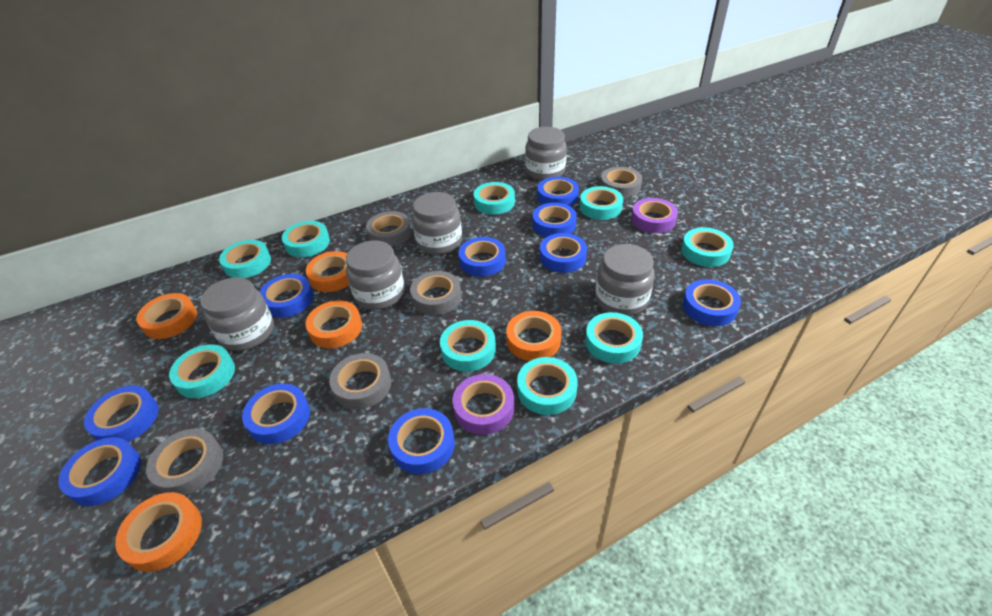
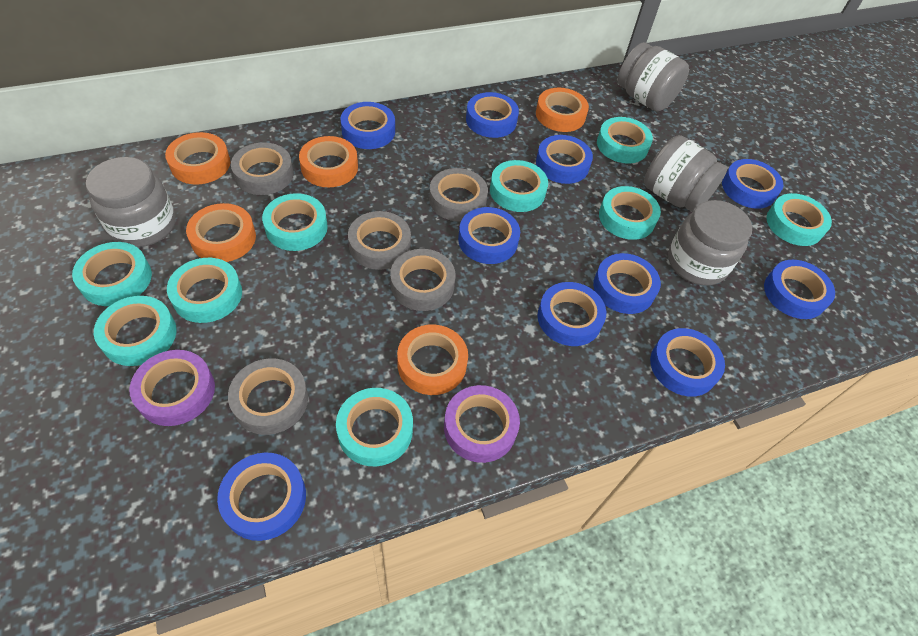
grey jar: [201,277,274,351] [346,241,405,310] [412,192,462,255] [525,127,567,181] [595,244,654,316] = 5 -> [86,157,176,247] [618,42,689,111] [644,135,727,212] [668,200,752,285] = 4

